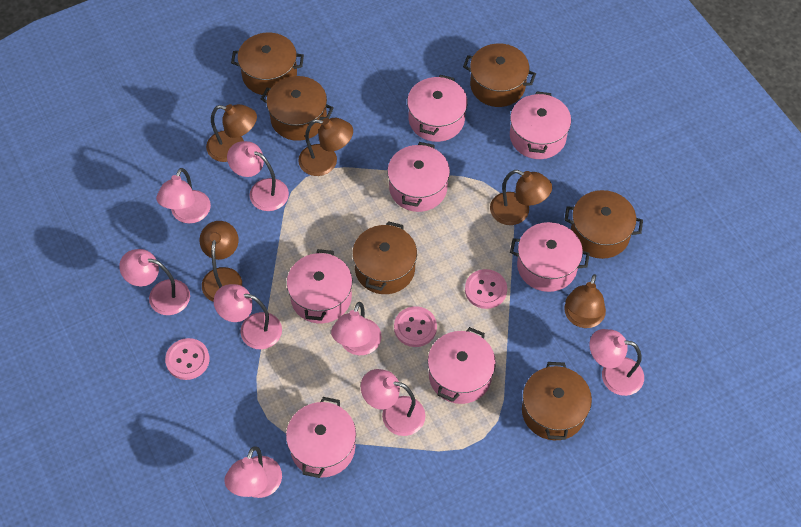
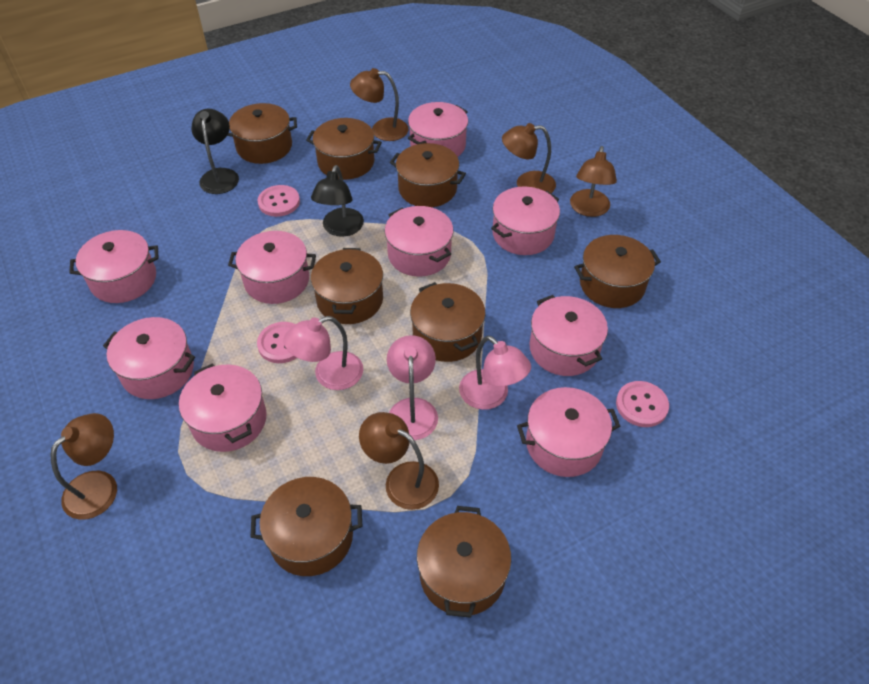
black lamp: none = 0 -> [191,109,239,194] [311,165,364,237] = 2
brown pot: [231,33,304,96] [261,76,334,141] [352,221,417,294] [463,43,536,107] [522,362,592,440] [564,190,643,259] = 6 -> [227,103,297,164] [251,477,362,576] [306,118,382,180] [311,248,383,324] [390,143,466,207] [410,282,485,362] [417,506,511,618] [574,235,661,308] = 8
pink lamp: [119,249,190,315] [156,168,211,224] [214,284,282,349] [225,446,282,498] [227,141,289,211] [331,302,382,355] [361,369,426,436] [589,329,644,396] = 8 -> [283,316,363,390] [387,335,438,440] [459,335,531,410] = 3
pink pot: [286,397,356,478] [287,249,352,323] [387,142,450,212] [407,75,468,142] [428,327,496,404] [510,91,571,159] [510,222,590,292] = 7 -> [69,230,159,303] [103,317,195,399] [179,363,267,452] [228,231,316,304] [385,206,453,277] [408,102,468,157] [491,187,560,255] [517,387,621,477] [530,295,608,376] = 9

